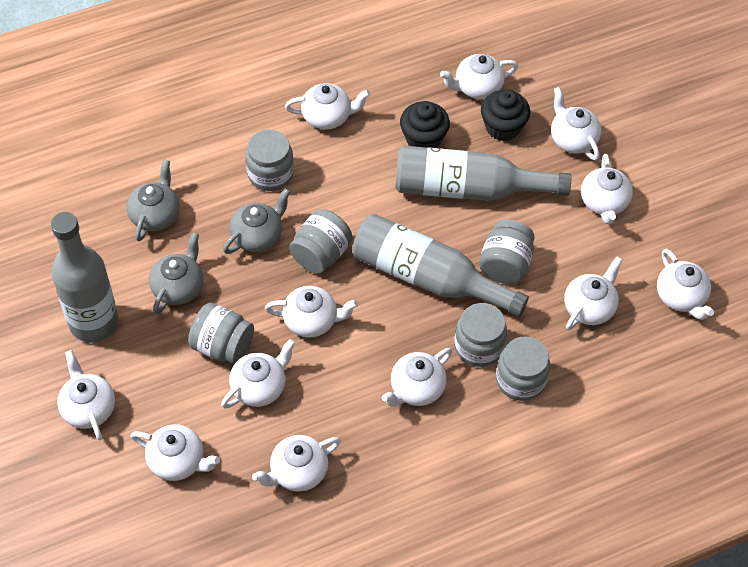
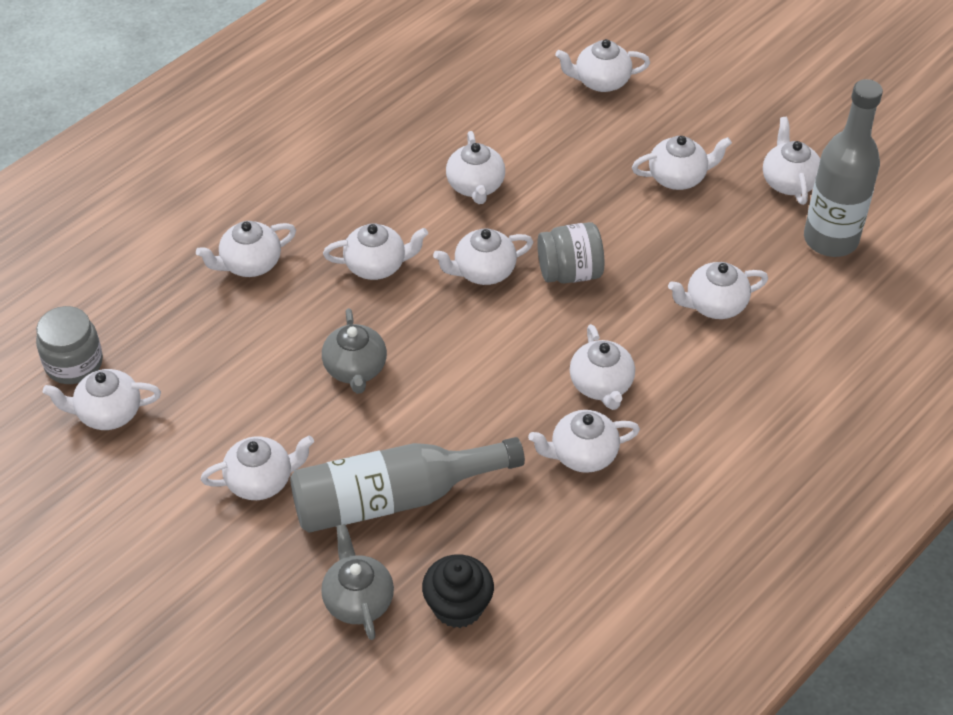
black cupcake: [400,101,450,148] [481,89,530,141] = 2 -> [422,554,494,628] = 1
grey bottle: [51,212,118,342] [352,214,529,317] [395,146,571,201] = 3 -> [290,437,525,533] [804,79,883,257] = 2
grey jar: [188,303,254,364] [246,130,294,191] [289,209,353,274] [454,303,507,367] [479,220,535,284] [496,337,550,401] = 6 -> [36,306,103,384] [537,222,604,283] = 2
grey teapot: [127,160,179,241] [149,232,203,314] [223,188,290,254] = 3 -> [321,524,394,640] [322,308,387,394] = 2

